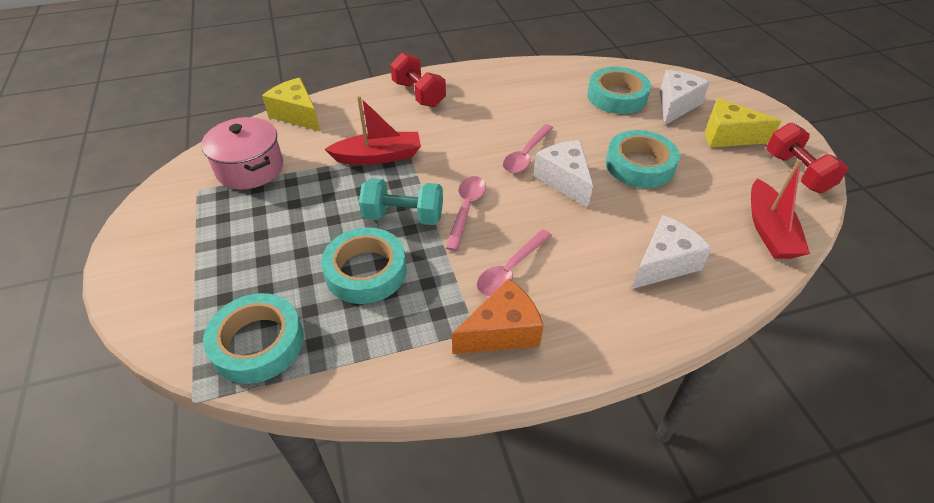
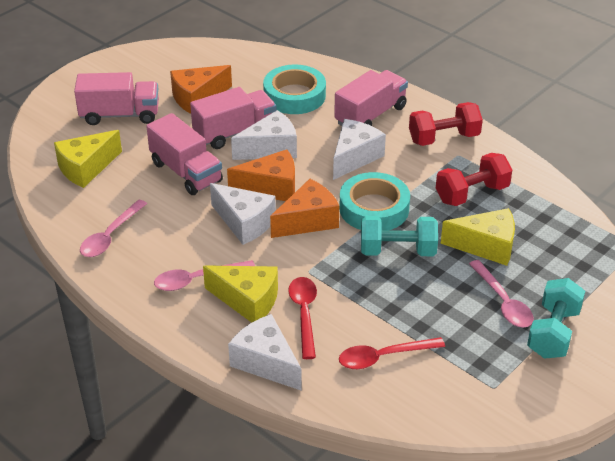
orange cheese: [452,279,544,354] = 1 -> [170,65,232,114] [227,149,295,201] [270,179,339,238] = 3
pink pot: [201,117,283,189] = 1 -> none = 0
pink truck: none = 0 -> [74,72,159,125] [146,113,223,195] [190,87,276,149] [334,70,408,126] = 4
red boat: [325,96,421,165] [751,160,810,259] = 2 -> none = 0
red spoon: none = 0 -> [288,277,317,359] [339,337,445,369] = 2
turquoise dumbbell: [359,178,443,225] = 1 -> [361,216,438,256] [527,278,585,359] = 2
turquoise tape: [203,293,304,384] [321,227,407,304] [587,67,651,114] [606,130,680,188] = 4 -> [263,64,326,114] [339,172,410,230] = 2
white cheese: [534,140,593,208] [632,215,712,289] [660,70,710,125] = 3 -> [210,183,276,245] [228,314,302,391] [231,110,297,160] [333,119,386,180] = 4
yellow cheese: [262,77,320,131] [705,98,782,147] = 2 -> [54,130,122,188] [203,265,278,323] [441,208,515,266] = 3

